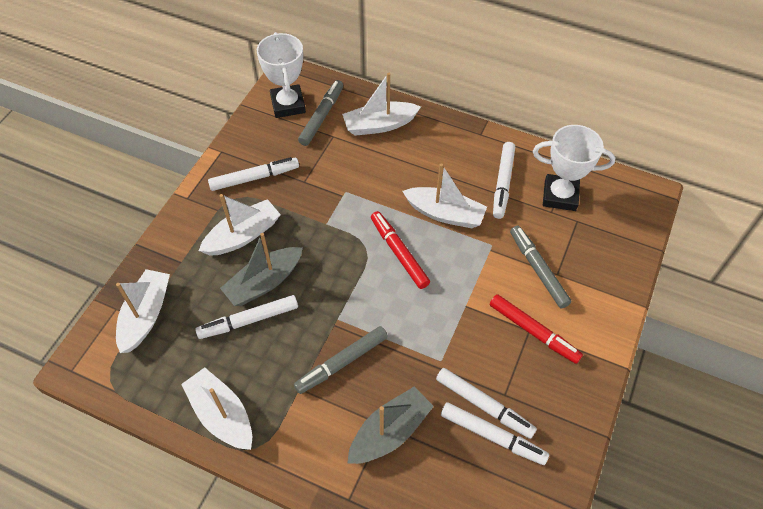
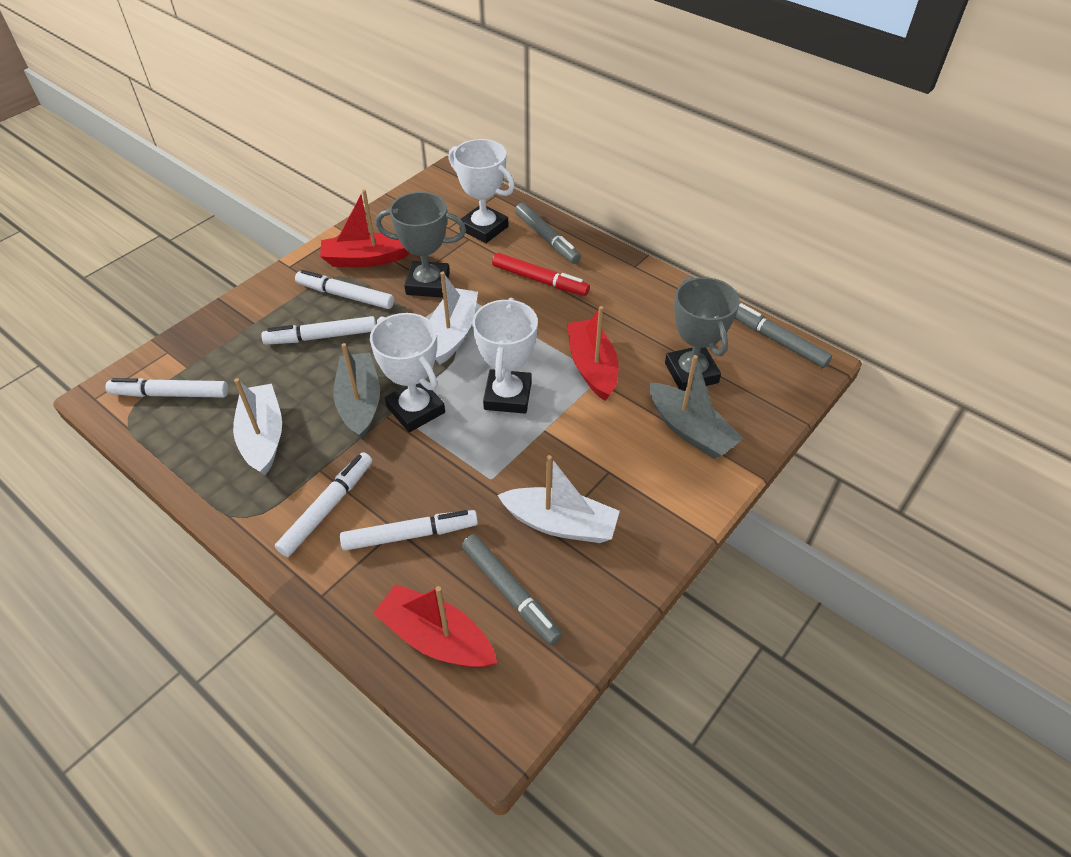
grey trophy: none = 0 -> [375,192,466,297] [665,277,740,391] = 2
red boat: none = 0 -> [320,189,409,267] [373,584,497,668] [567,306,619,401] = 3
red marker: [371,211,430,289] [490,294,583,364] = 2 -> [492,253,590,296] = 1
white boat: [116,269,170,353] [181,367,252,450] [199,194,281,255] [342,73,421,136] [402,163,487,228] = 5 -> [233,378,282,476] [430,272,478,365] [497,455,620,543] = 3
white trophy: [257,32,306,118] [533,125,615,211] = 2 -> [370,313,445,432] [448,139,515,243] [472,298,538,414] = 3

